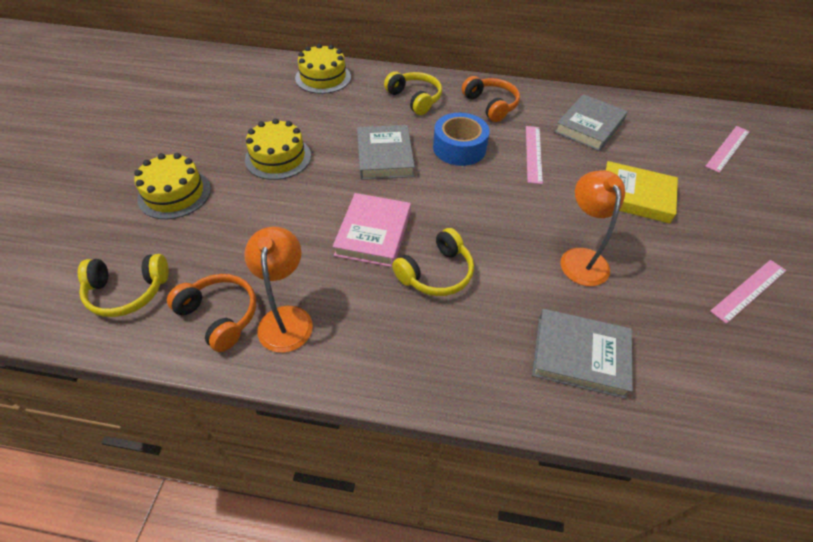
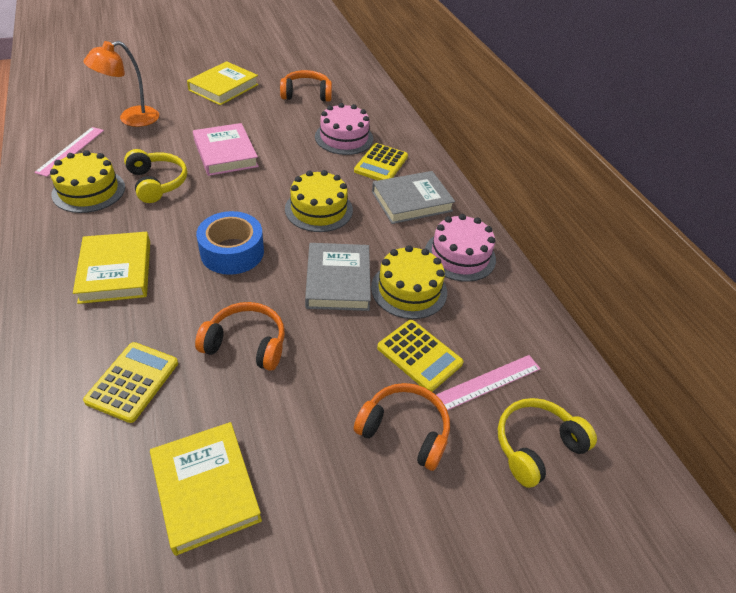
grey book: [357,125,415,180] [532,309,633,399] [555,94,628,151] = 3 -> [305,243,371,311] [372,171,455,224] = 2
orange headphones: [167,274,256,352] [462,76,520,122] = 2 -> [195,302,285,371] [280,70,332,102] [354,383,450,471] = 3
orange lamp: [244,227,313,353] [560,170,625,286] = 2 -> [84,41,159,127] = 1
pink cake: none = 0 -> [315,103,373,155] [425,214,496,282] = 2
pink ruler: [526,126,543,184] [705,126,750,173] [710,260,786,324] = 3 -> [34,127,104,177] [436,355,541,410] = 2
yellow book: [605,161,678,223] = 1 -> [73,232,150,304] [150,422,262,556] [187,61,259,105] = 3
yellow calculator: none = 0 -> [83,342,178,423] [354,143,408,180] [377,320,463,392] = 3
yellow headphones: [78,254,169,317] [384,71,442,115] [392,228,474,296] = 3 -> [124,149,187,203] [498,398,597,488] = 2

